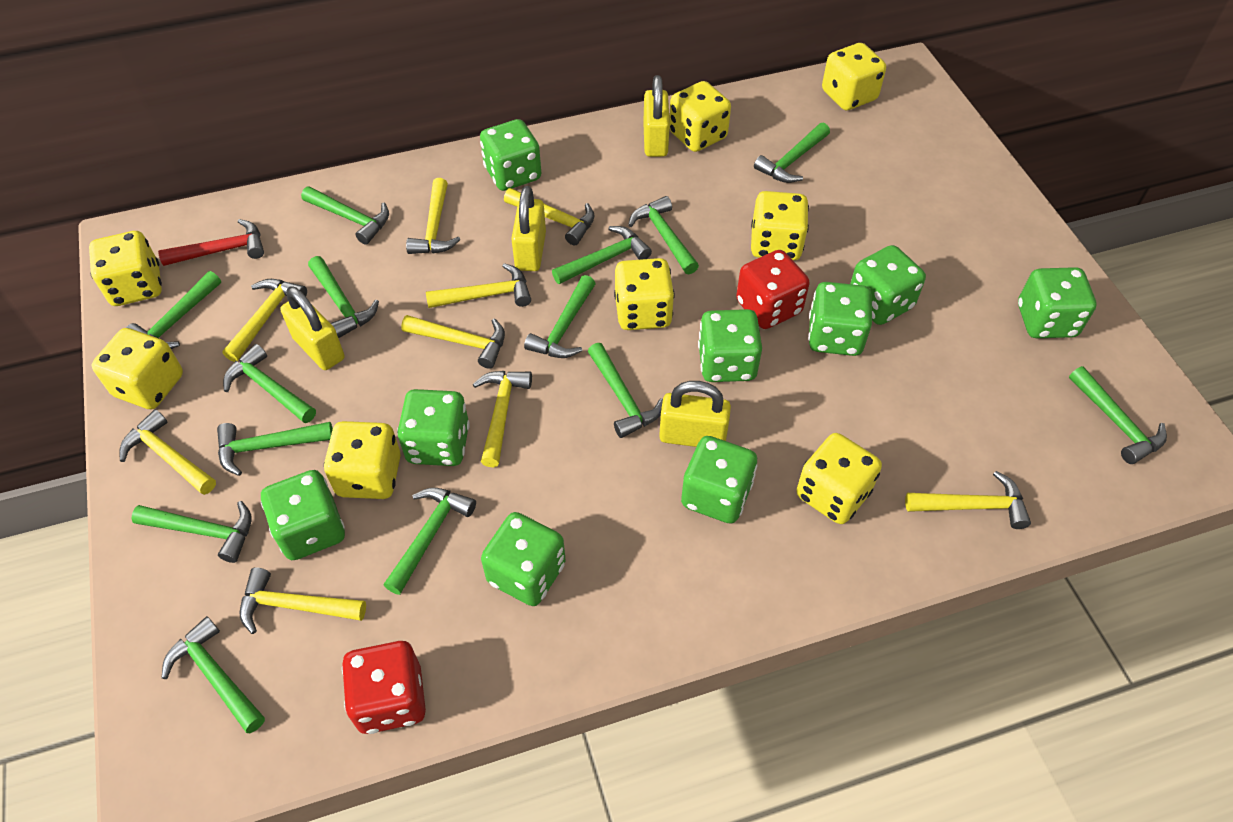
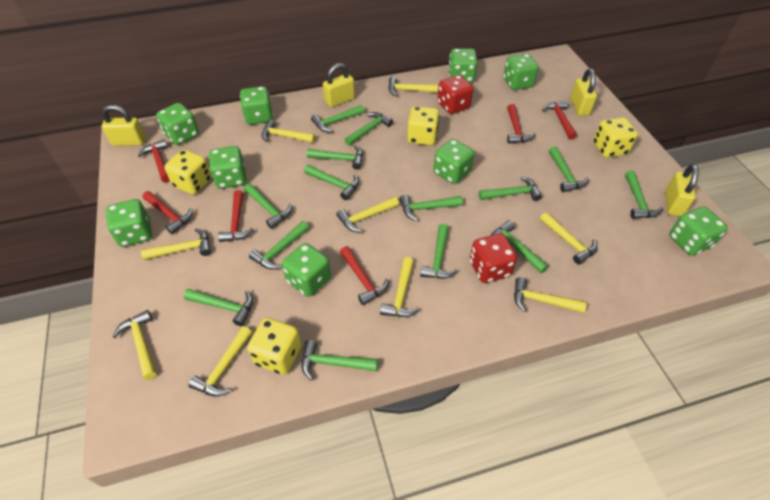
red hammer: [158,219,264,266] = 1 -> [138,139,170,183] [143,191,193,234] [218,190,254,242] [340,246,389,305] [507,104,536,143] [542,100,577,140] = 6
yellow dice: [89,231,162,306] [92,328,183,409] [324,421,401,499] [614,258,675,330] [669,81,731,152] [751,191,809,261] [796,433,882,524] [822,43,886,110] = 8 -> [164,149,211,195] [247,318,302,375] [407,106,440,145] [593,117,638,158] = 4

